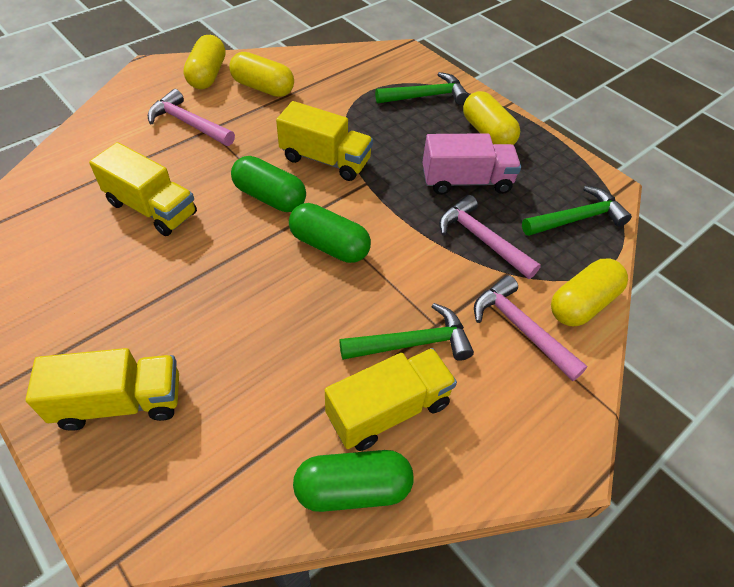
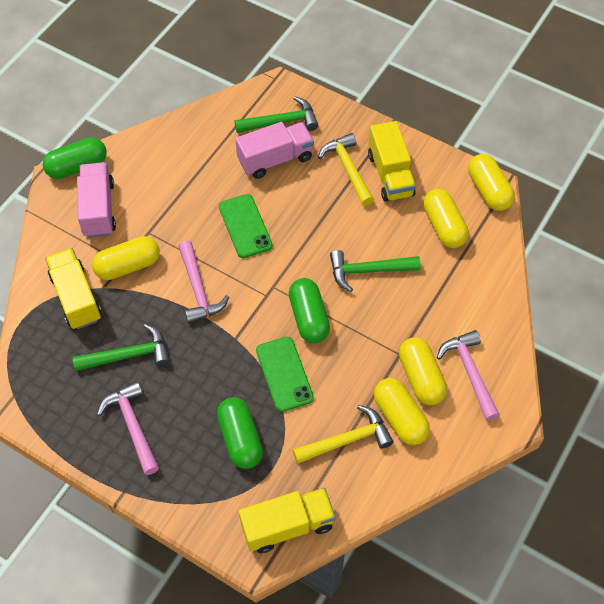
green phone: none = 0 -> [219,194,273,258] [256,337,314,412] = 2
pink truck: [423,133,521,195] = 1 -> [77,162,116,238] [235,122,314,179] = 2
yellow capsule: [183,35,226,89] [229,52,294,97] [463,91,520,145] [551,258,628,326] = 4 -> [92,236,160,280] [374,378,430,445] [399,337,447,405] [423,189,469,248] [468,154,515,211] = 5
yellow hammer: none = 0 -> [293,405,393,464] [318,133,374,206] = 2
yellow truck: [26,348,179,431] [89,142,197,236] [276,101,373,181] [325,348,457,451] = 4 -> [45,248,102,329] [239,488,336,553] [368,121,416,202] = 3

